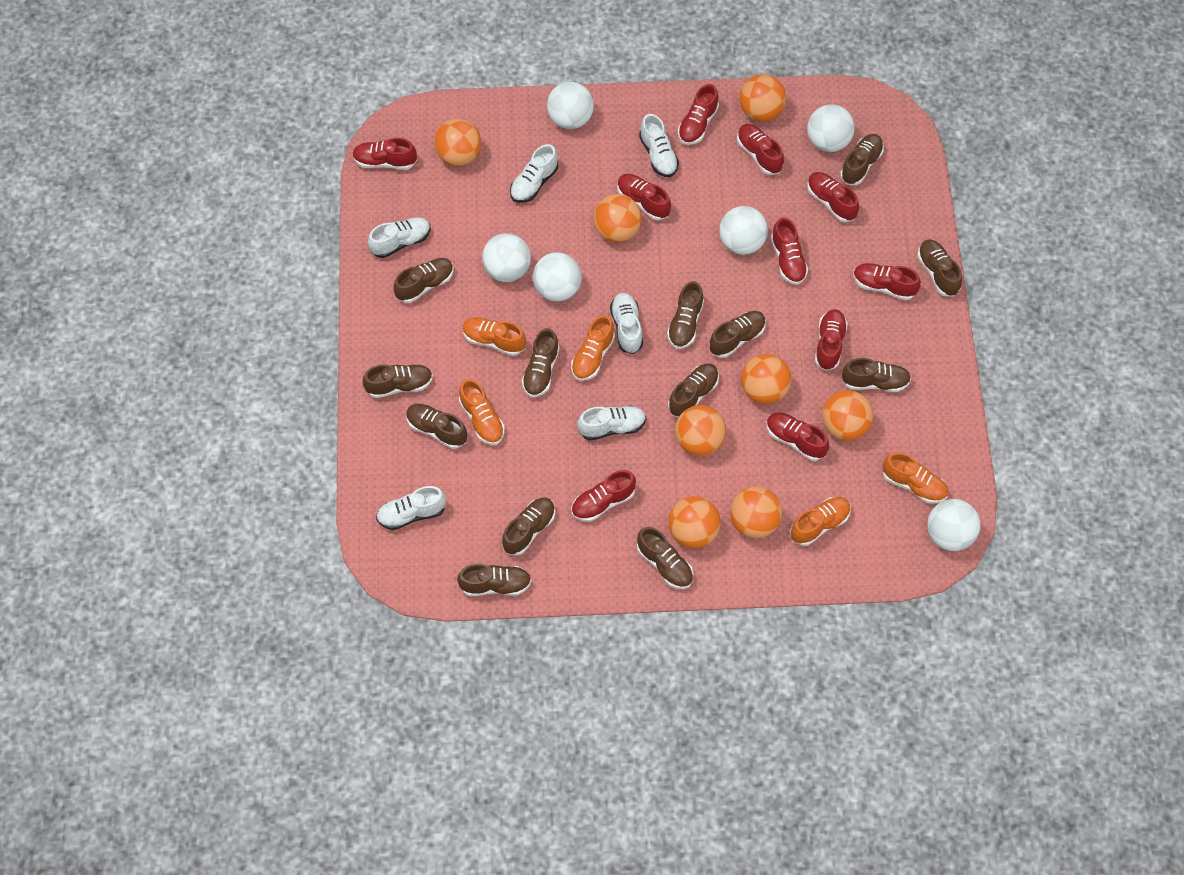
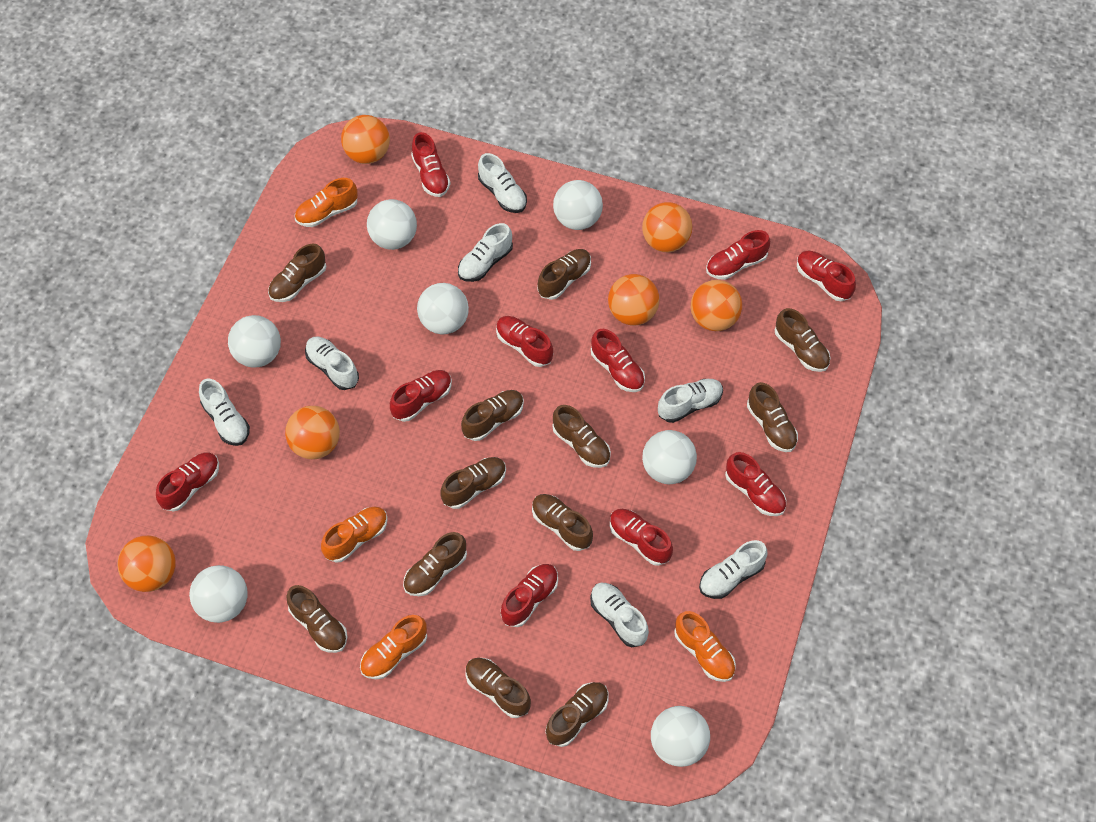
brown shoe: [363,364,433,398] [394,258,454,303] [406,404,467,449] [457,564,532,596] [502,497,555,555] [522,328,560,397] [637,527,693,589] [667,281,704,349] [668,363,719,417] [709,311,766,358] [840,134,884,185] [842,358,911,392] [917,239,962,297] = 13 -> [268,244,326,302] [286,585,347,653] [403,532,467,596] [440,457,506,509] [461,390,524,441] [465,658,531,718] [532,494,593,551] [537,249,591,300] [546,682,609,747] [553,405,611,468] [747,382,798,452] [775,308,830,372] = 12
orange ball: [434,119,481,167] [594,194,642,242] [668,496,721,549] [675,405,726,456] [730,486,782,539] [739,74,786,122] [741,354,791,404] [822,390,873,441] = 8 -> [118,536,176,592] [285,406,340,459] [341,115,390,164] [608,274,659,326] [642,202,692,252] [691,280,742,331] = 6
orange shoe: [459,379,505,445] [462,317,526,356] [571,315,615,381] [790,497,851,546] [883,452,948,503] = 5 -> [295,178,358,227] [321,506,388,563] [360,615,427,679] [674,611,736,682] = 4
white ball: [482,233,531,282] [533,252,582,302] [547,82,594,129] [719,206,768,255] [807,104,855,152] [927,499,981,551] = 6 -> [189,565,248,623] [228,315,281,367] [367,199,417,250] [417,283,469,335] [553,180,603,230] [642,430,697,484] [651,706,710,767] = 7
white shoe: [368,217,431,258] [376,486,446,530] [510,144,558,203] [577,406,646,440] [610,293,643,354] [639,114,679,177] = 6 -> [199,379,250,446] [305,337,359,390] [458,223,513,282] [478,153,527,213] [590,583,649,647] [658,379,723,423] [699,540,767,599] = 7

